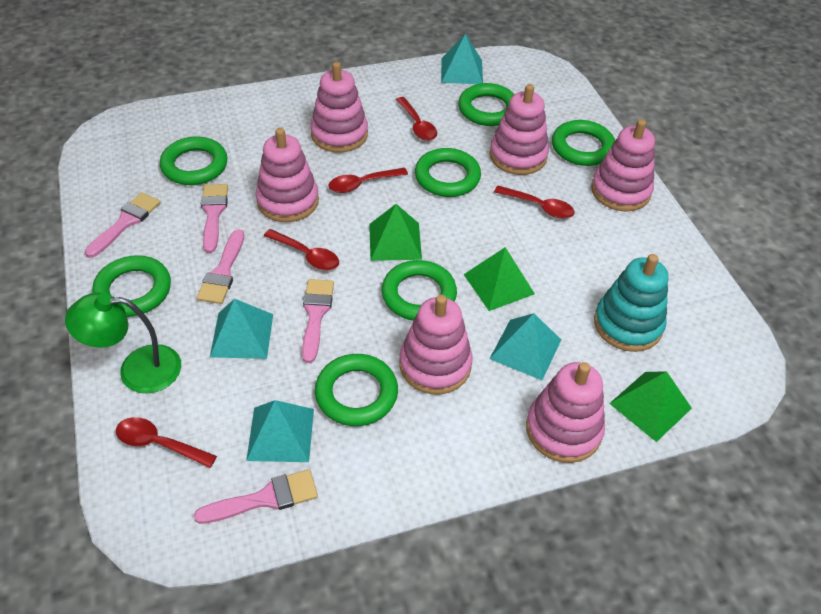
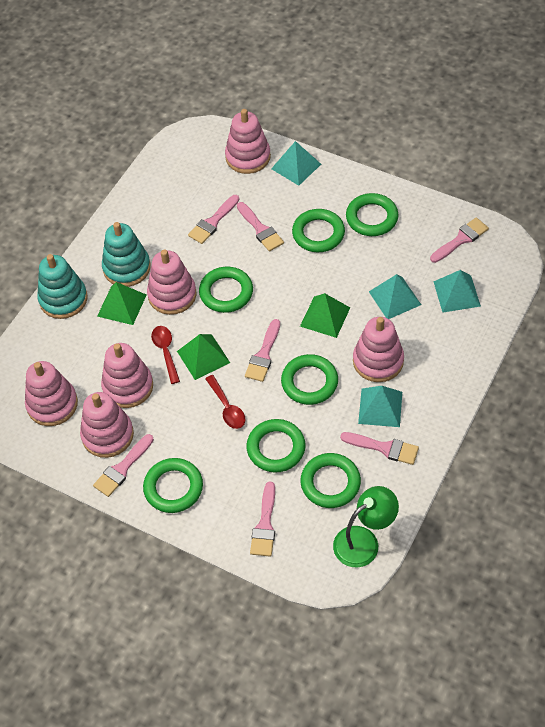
pink brush: [85,192,161,258] [194,469,318,524] [197,229,244,304] [201,184,228,253] [302,279,334,363] = 5 -> [93,434,154,497] [188,195,239,244] [237,202,284,251] [245,319,280,382] [250,482,275,556] [340,432,419,465] [430,218,489,263] = 7
red spoon: [116,417,217,468] [264,229,339,270] [329,168,408,193] [396,97,437,141] [494,186,575,219] = 5 -> [151,326,180,384] [205,375,246,429] = 2
turquoise stacking toy: [594,254,668,352] = 1 -> [37,254,87,319] [102,222,151,287] = 2

